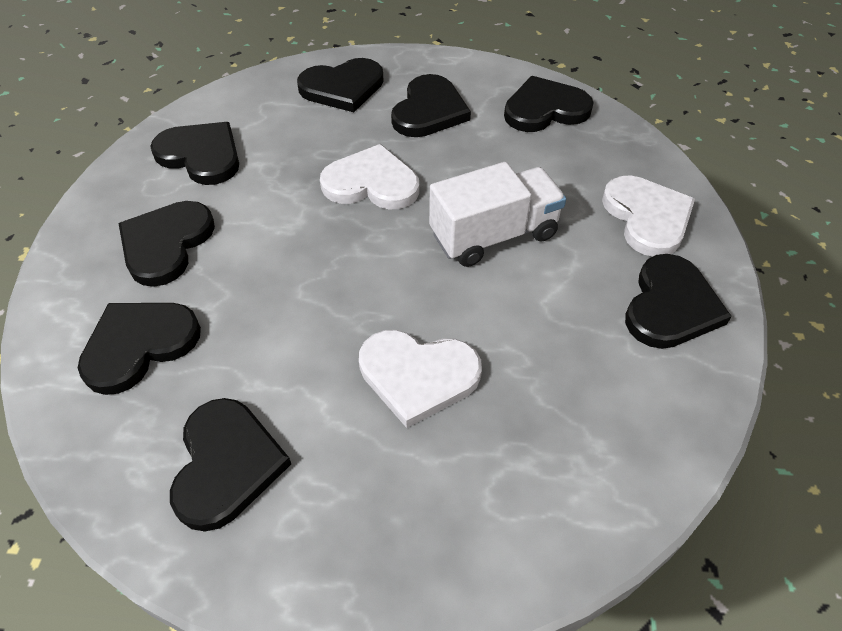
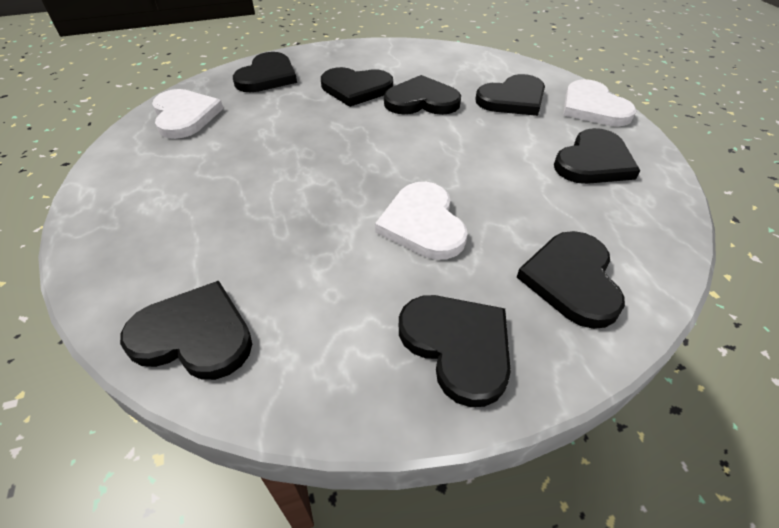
white truck: [429,162,566,267] = 1 -> none = 0

